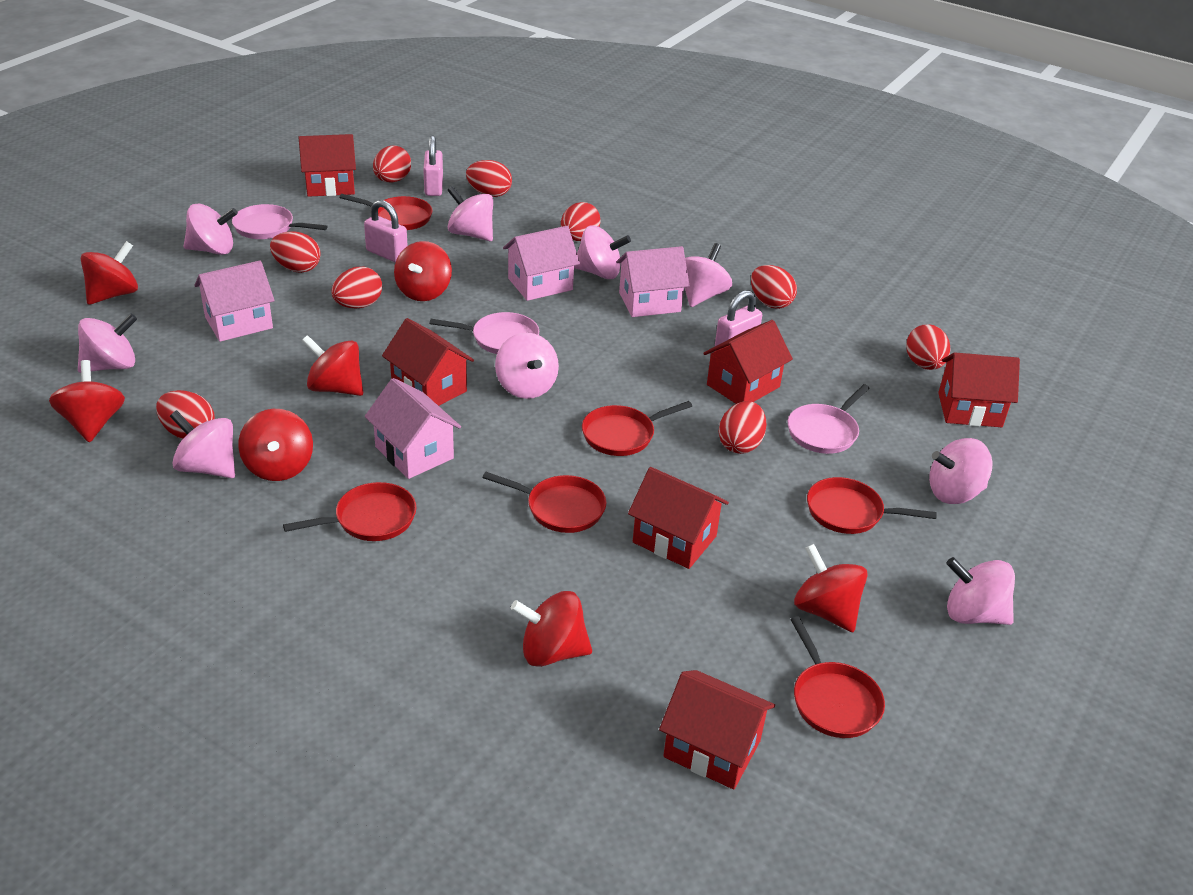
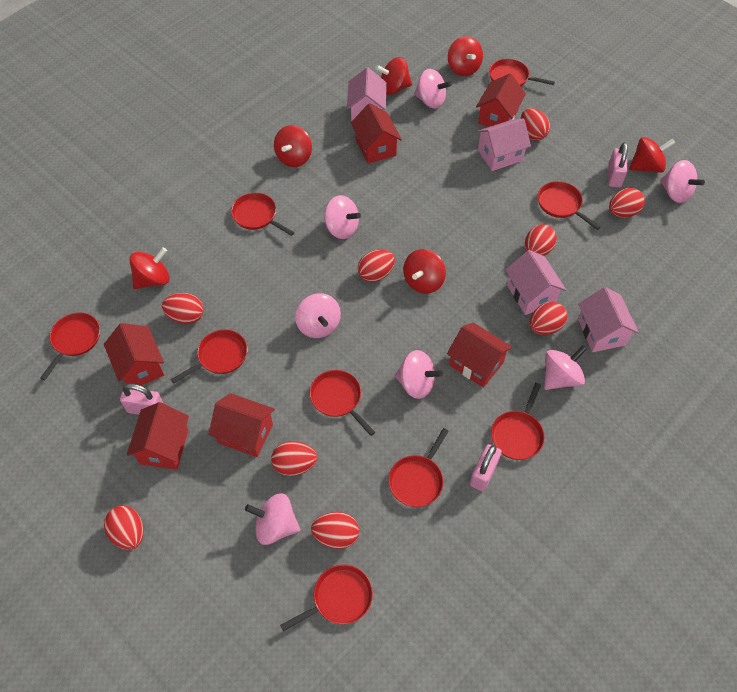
pink pan: [232,204,327,239] [430,312,539,354] [788,384,870,454] = 3 -> none = 0
pink spinning top: [78,314,137,373] [170,410,235,478] [184,204,238,255] [447,186,493,241] [495,333,559,399] [574,226,631,279] [684,243,732,307] [929,438,992,504] [946,557,1015,625] = 9 -> [245,493,300,545] [295,293,341,338] [324,195,361,239] [395,350,443,399] [414,69,452,109] [544,345,587,390] [660,160,705,203] = 7
red pan: [283,482,416,541] [339,194,432,230] [482,472,606,533] [582,401,692,456] [790,616,885,738] [807,477,937,534] = 6 -> [40,313,100,380] [171,329,248,384] [231,193,294,236] [280,564,373,631] [310,370,375,436] [388,428,448,507] [489,59,555,86] [491,383,544,460] [538,181,600,230] = 9
red spinning top: [49,360,125,443] [81,241,138,305] [238,409,313,481] [302,335,363,396] [394,241,452,301] [511,591,592,667] [794,544,868,632] = 7 -> [129,247,169,289] [274,125,312,167] [375,57,412,95] [403,249,446,294] [448,36,483,76] [629,137,675,173] = 6

